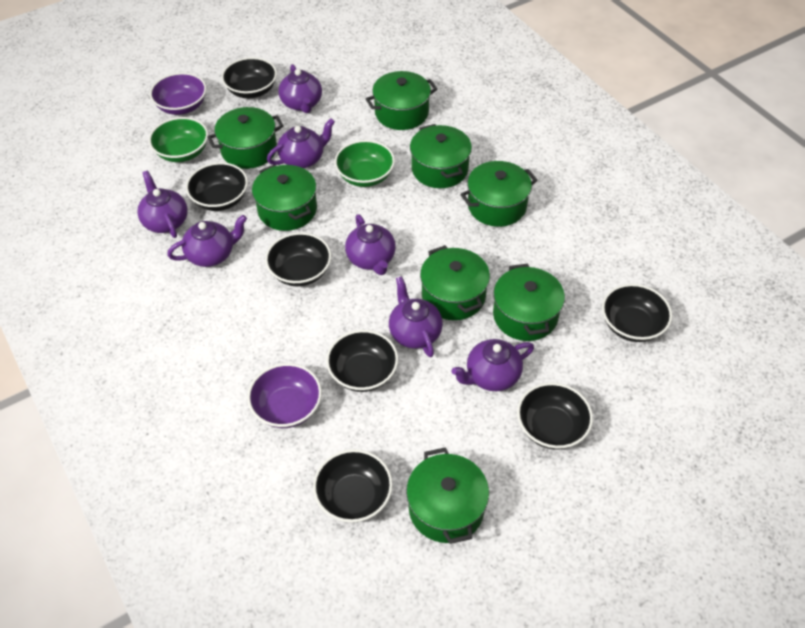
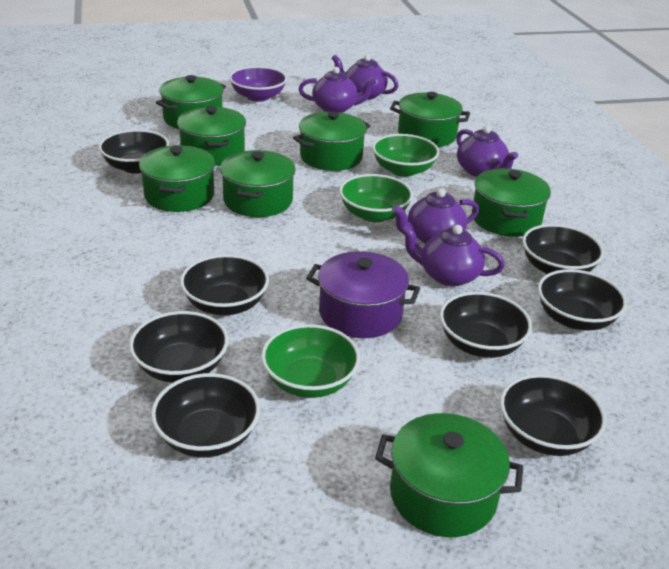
black bowl: [186,162,248,211] [221,57,277,98] [265,232,331,286] [313,449,393,523] [326,330,398,392] [517,382,593,450] [602,284,672,342] = 7 -> [98,130,169,174] [129,311,229,383] [151,373,260,458] [180,254,269,315] [440,292,532,358] [500,374,606,456] [522,224,604,274] [538,269,627,331] = 8
green bowl: [149,117,208,162] [334,140,395,187] = 2 -> [261,324,360,398] [339,174,413,222] [372,134,439,177] = 3
purple bowl: [150,73,207,115] [247,363,322,428] = 2 -> [229,66,287,102] = 1
purple pot: none = 0 -> [306,251,420,338] = 1
purple teapot: [137,170,187,238] [167,215,247,267] [267,118,335,168] [278,64,322,113] [345,214,396,275] [389,276,443,357] [451,339,534,391] = 7 -> [299,67,377,113] [332,54,398,100] [392,188,479,244] [400,224,505,286] [456,126,518,177] = 5

